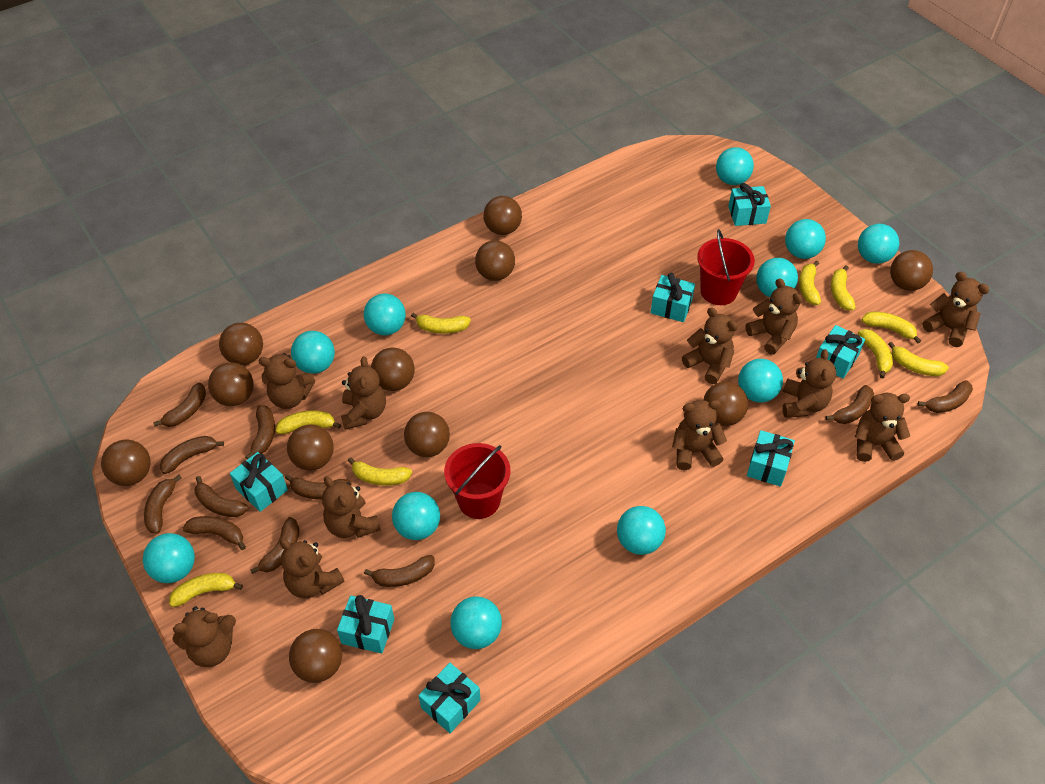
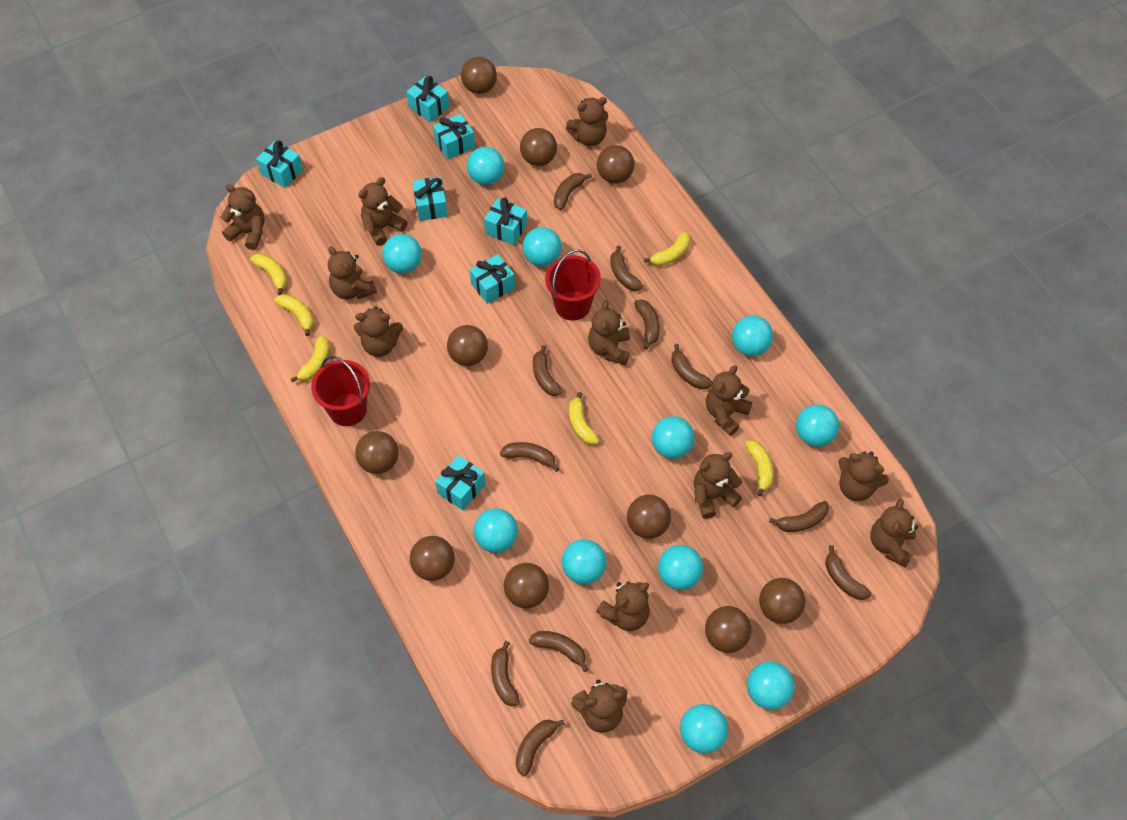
brown ball: [101,439,151,486] [208,362,254,406] [219,323,263,365] [287,424,334,471] [289,629,342,683] [371,348,415,391] [404,412,450,457] [475,240,515,281] [483,196,522,235] [703,382,748,426] [890,250,933,291] = 11 -> [355,431,399,474] [410,536,455,581] [447,325,488,366] [461,57,497,94] [504,563,549,608] [520,128,557,166] [597,145,634,183] [627,495,671,539] [705,606,751,653] [759,578,806,624] = 10
brown teddy bear: [173,606,236,667] [259,353,315,409] [280,539,344,598] [322,476,381,538] [341,356,386,430] [672,400,727,470] [682,308,738,384] [746,278,802,355] [782,349,836,418] [855,393,910,462] [923,272,989,347] = 11 -> [221,184,265,250] [328,246,377,300] [354,306,403,357] [358,177,408,246] [566,97,608,146] [571,680,627,733] [588,300,630,365] [596,581,650,631] [694,452,742,519] [706,365,752,436] [838,451,889,501] [870,498,918,567] = 12
yellow banana: [169,573,243,607] [275,411,341,434] [348,457,412,486] [411,313,471,334] [799,261,821,305] [831,265,856,310] [858,329,893,379] [862,312,921,343] [888,342,949,376] = 9 -> [250,254,287,295] [274,294,314,336] [291,336,330,382] [569,392,599,445] [644,232,690,266] [745,440,773,496] = 6

